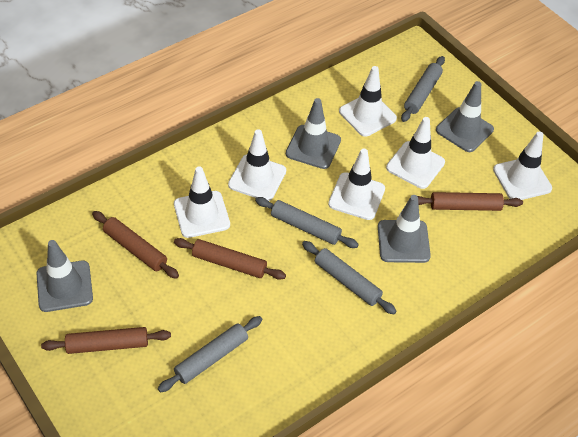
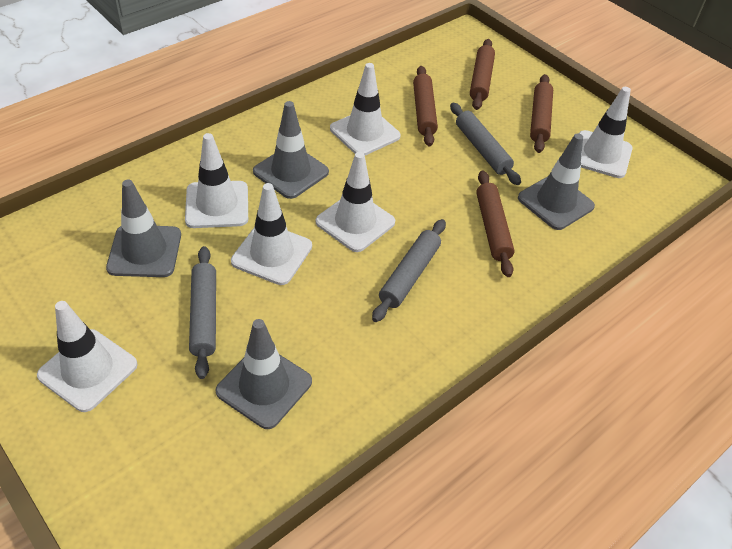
grey rolling pin: [158,316,262,392] [255,197,359,248] [302,241,397,314] [401,56,445,122] = 4 -> [189,246,216,379] [372,219,446,322] [450,103,521,185] = 3

